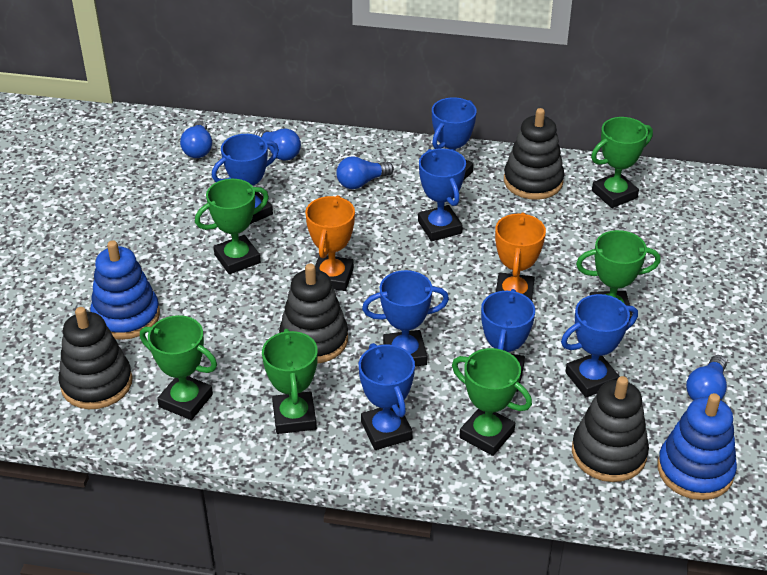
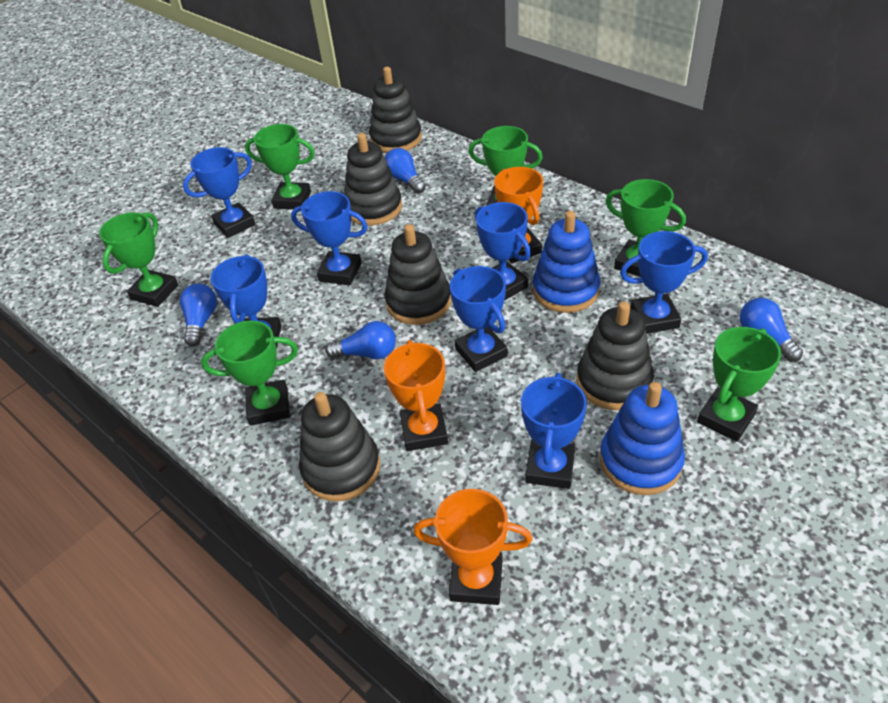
black stacking toy: [59,307,132,409] [279,263,348,364] [504,108,564,200] [572,376,649,482] = 4 -> [299,392,380,501] [344,133,402,225] [369,67,422,153] [385,224,451,325] [576,301,654,410] = 5
orange trophy: [305,195,355,291] [495,212,546,301] = 2 -> [384,340,448,451] [414,489,533,605] [494,167,543,263] = 3

